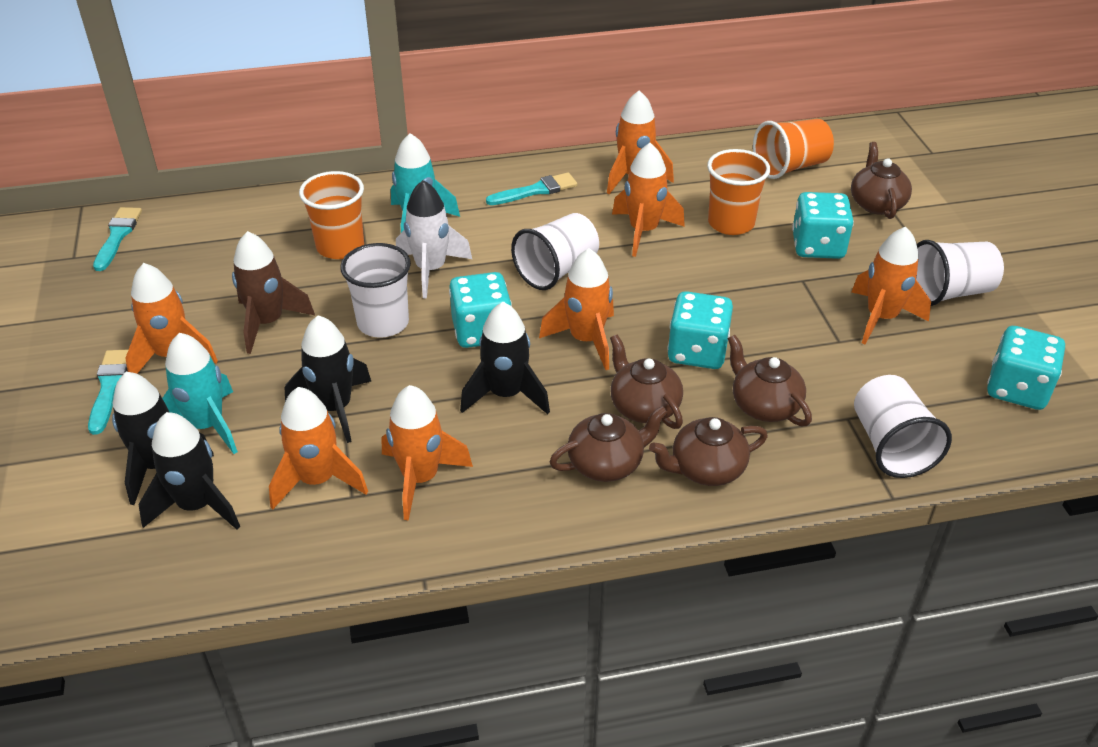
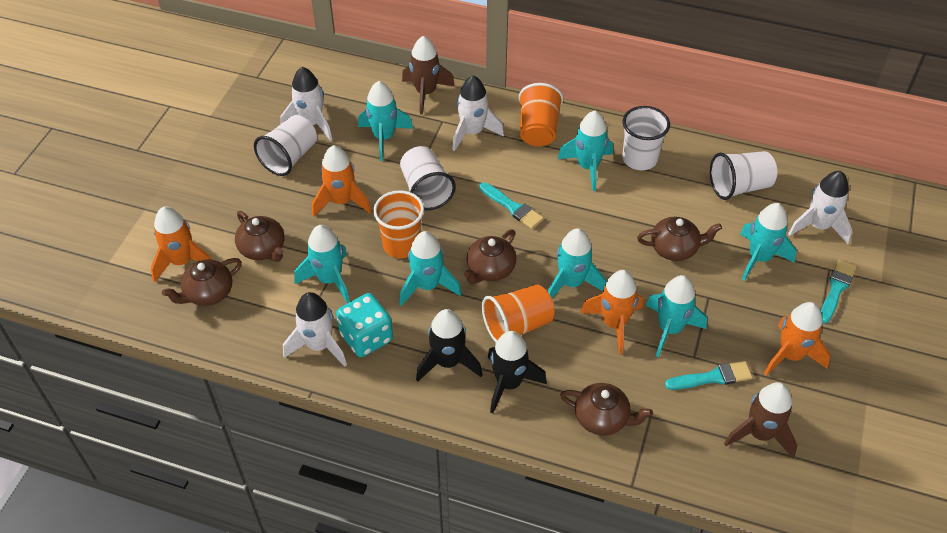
black rocket: [112,372,214,505] [138,412,240,530] [285,315,371,443] [460,302,550,414] = 4 -> [416,309,482,382] [488,331,547,413] = 2
brown rocket: [232,231,315,354] = 1 -> [402,36,455,115] [724,382,797,458] = 2
orange rocket: [125,263,218,374] [269,387,368,509] [382,385,473,520] [539,248,614,370] [607,90,674,194] [612,143,685,257] [852,227,931,345] = 7 -> [151,207,212,282] [312,145,372,217] [580,270,643,355] [764,302,830,376] = 4
turquoise dice: [449,272,512,348] [667,291,733,369] [792,192,854,259] [987,326,1065,410] = 4 -> [336,293,393,357] = 1
turquoise rocket: [162,333,238,454] [391,133,460,233] = 2 -> [294,225,350,303] [358,81,413,161] [400,231,462,306] [548,228,606,298] [557,111,613,191] [646,275,707,357] [740,203,796,281] = 7
white rocket: [396,180,472,298] = 1 -> [280,67,332,141] [283,292,347,367] [452,76,504,151] [788,171,852,244] = 4

